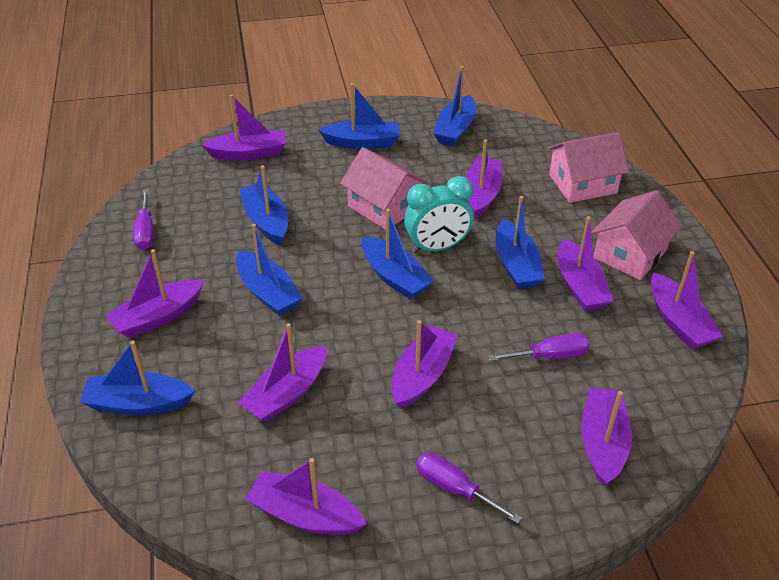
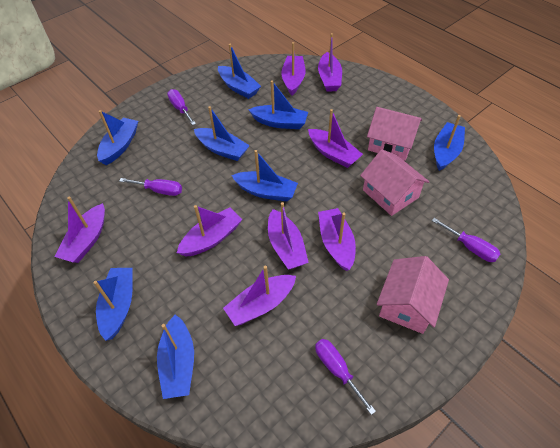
blue boat: [80,341,195,415] [236,224,303,316] [240,165,288,245] [319,83,400,149] [361,209,434,299] [433,66,476,146] [495,196,545,289] = 7 -> [93,268,133,341] [97,110,138,165] [157,314,194,399] [194,106,250,161] [218,44,261,99] [231,150,298,201] [248,80,308,129] [434,115,465,171] = 8
purple boat: [106,249,204,338] [202,94,286,161] [238,323,327,422] [245,458,367,535] [392,320,458,409] [465,139,502,219] [558,216,613,311] [581,387,632,486] [651,251,723,349] = 9 -> [54,196,105,263] [177,205,242,257] [223,266,296,326] [268,202,309,269] [281,42,305,96] [308,109,363,168] [318,33,342,92] [318,208,356,271] = 8
purple screwdriver: [133,189,154,250] [416,453,522,524] [488,333,590,361] = 3 -> [119,178,182,196] [167,89,196,125] [315,339,376,415] [432,218,500,262] = 4
turquoise clock: [404,176,473,253] = 1 -> none = 0

